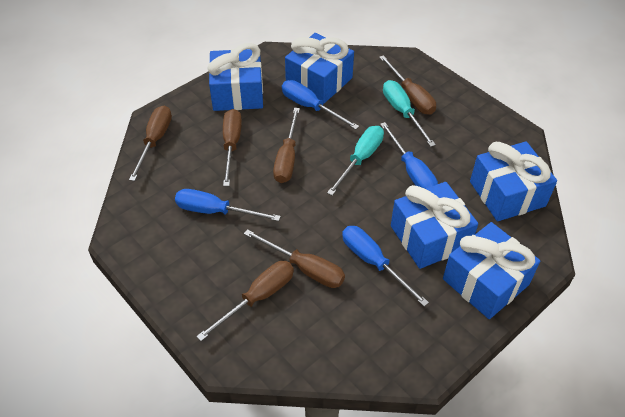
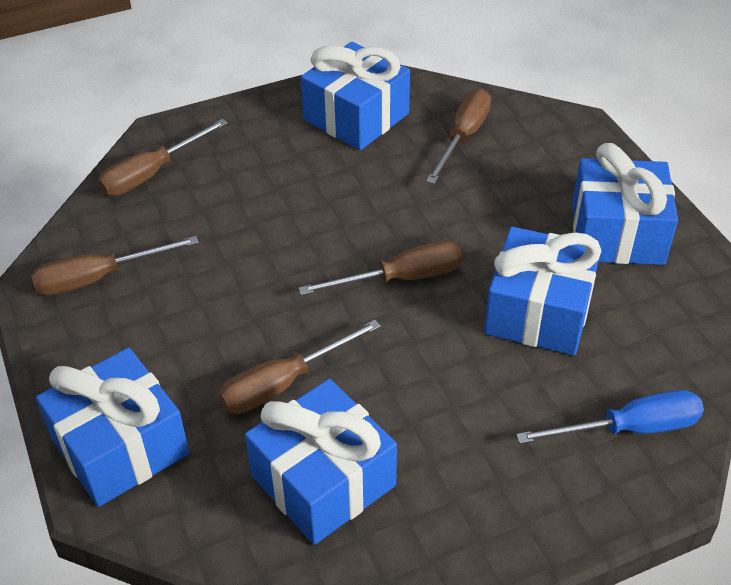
blue screwdriver: [175,189,281,221] [282,80,359,130] [342,226,429,306] [380,122,438,189] = 4 -> [516,390,704,444] = 1
brown screwdriver: [129,106,172,181] [196,261,294,341] [223,109,242,186] [244,229,345,288] [273,108,300,183] [379,55,436,115] = 6 -> [31,236,199,296] [98,119,228,196] [219,320,381,414] [299,241,462,295] [426,89,491,184] = 5
turquoise screwdriver: [327,126,384,196] [383,80,436,147] = 2 -> none = 0

